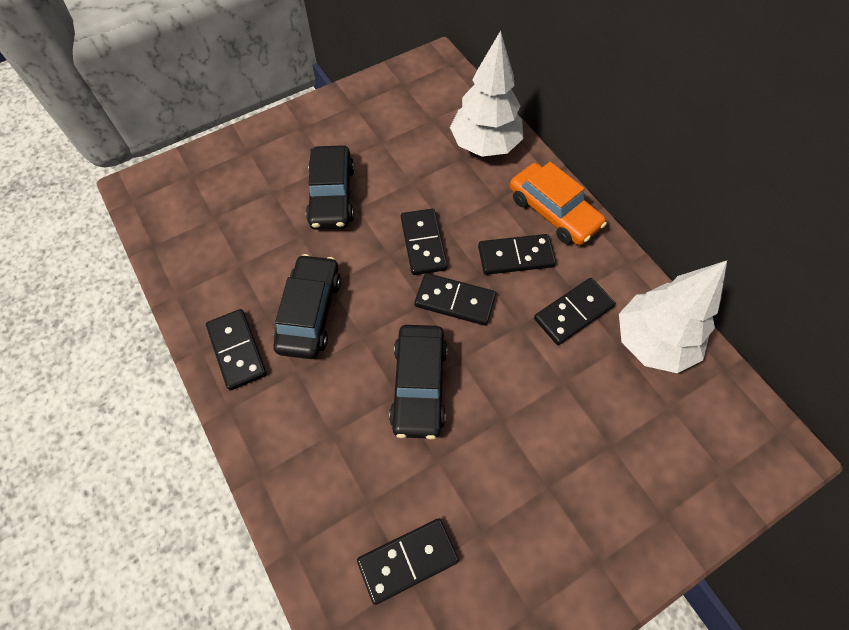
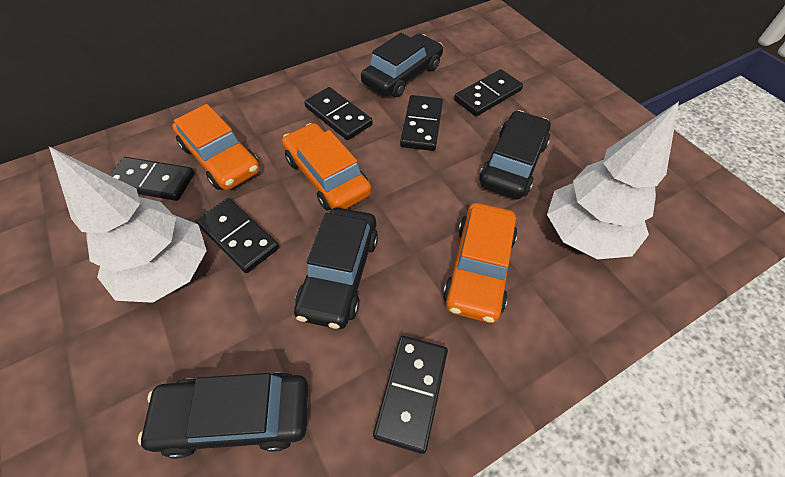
black car: [273,254,341,359] [306,145,354,230] [389,325,447,439] = 3 -> [138,372,308,458] [294,208,378,329] [361,33,443,97] [479,110,551,199] = 4
orange car: [510,162,607,245] = 1 -> [172,104,260,190] [282,123,371,210] [443,203,517,323] = 3

